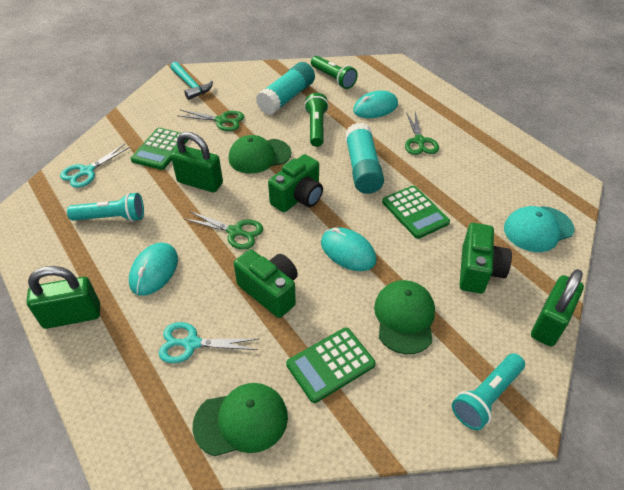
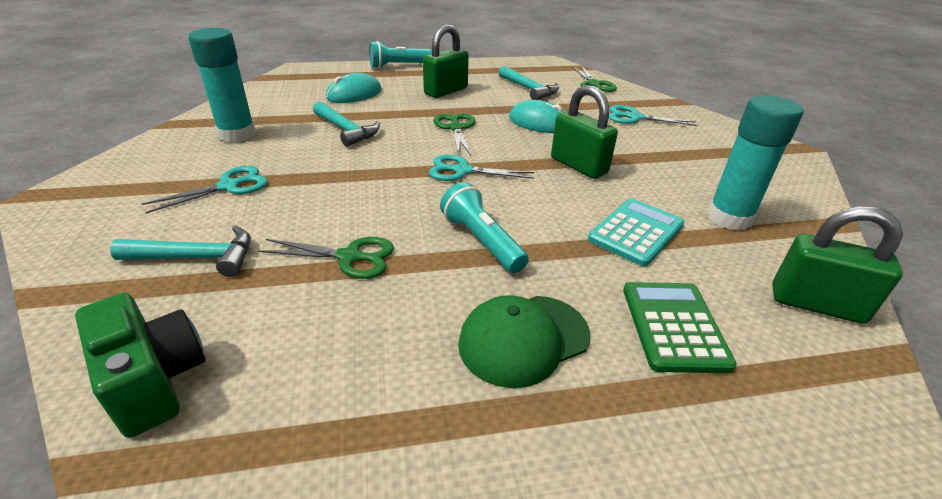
green calculator: [131,128,189,170] [286,327,376,403] [382,186,450,239] = 3 -> [623,282,737,373] = 1
green camera: [234,249,298,318] [268,154,323,212] [459,223,512,294] = 3 -> [75,293,206,438] = 1
green cap: [192,383,288,456] [229,135,291,174] [374,280,435,354] = 3 -> [458,295,590,388] = 1
green flashlight: [304,93,329,147] [311,56,358,89] = 2 -> none = 0
turquoise calculator: none = 0 -> [588,198,684,266] = 1
turquoise cap: [504,206,574,252] = 1 -> none = 0
turquoise hammer: [170,62,213,100] = 1 -> [110,225,251,277] [313,101,380,147] [499,66,559,100] = 3
turquoise mouse: [129,242,178,296] [321,227,376,271] [353,90,398,118] = 3 -> [326,73,381,103] [509,100,564,133] = 2
turquoise scissors: [60,144,130,188] [159,322,259,363] = 2 -> [142,166,268,214] [429,154,534,181] [609,105,697,126] = 3

